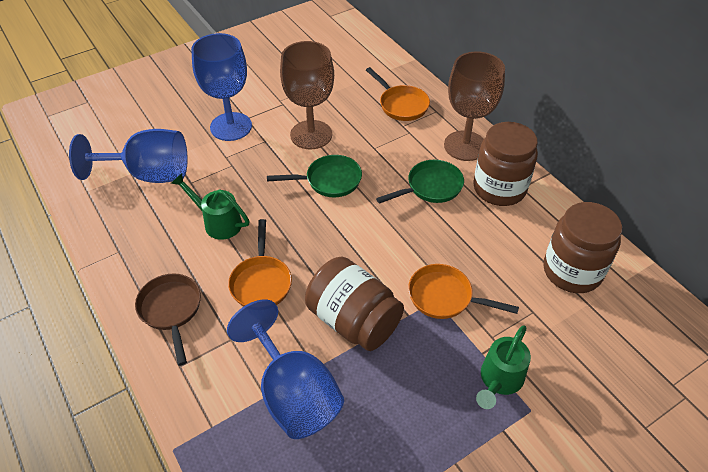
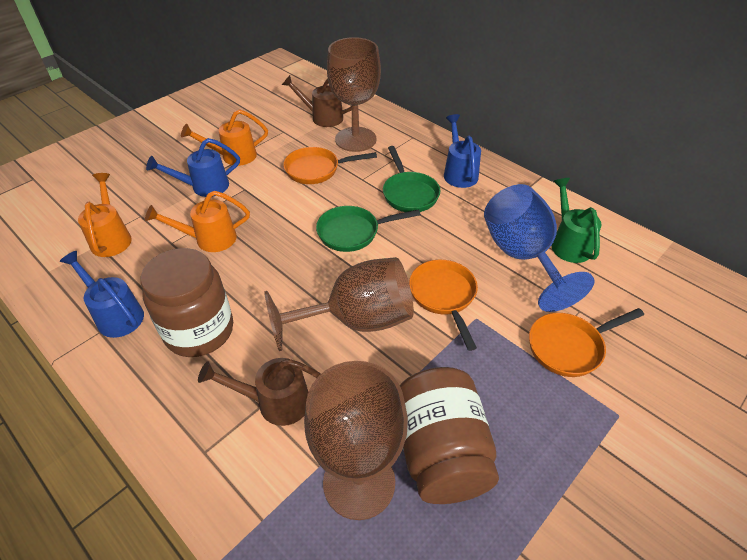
blue goblet: [69,129,188,183] [191,33,252,141] [227,299,344,439] = 3 -> [484,184,595,312] = 1
blue watering can: none = 0 -> [60,251,144,338] [146,138,240,197] [444,114,481,188] = 3
brown goblet: [280,41,334,149] [444,51,505,161] = 2 -> [264,257,414,351] [304,361,408,520] [327,37,381,152] = 3
brown jar: [305,256,404,351] [473,122,538,206] [543,202,622,293] = 3 -> [141,248,233,357] [400,367,499,504] = 2
brown pan: [135,274,201,366] = 1 -> none = 0
brown watering can: none = 0 -> [198,358,321,426] [282,75,352,127] = 2
green watering can: [171,173,250,240] [476,325,531,409] = 2 -> [552,178,602,263] = 1
orange watering can: none = 0 -> [78,173,132,257] [145,191,250,252] [181,109,268,166] = 3

